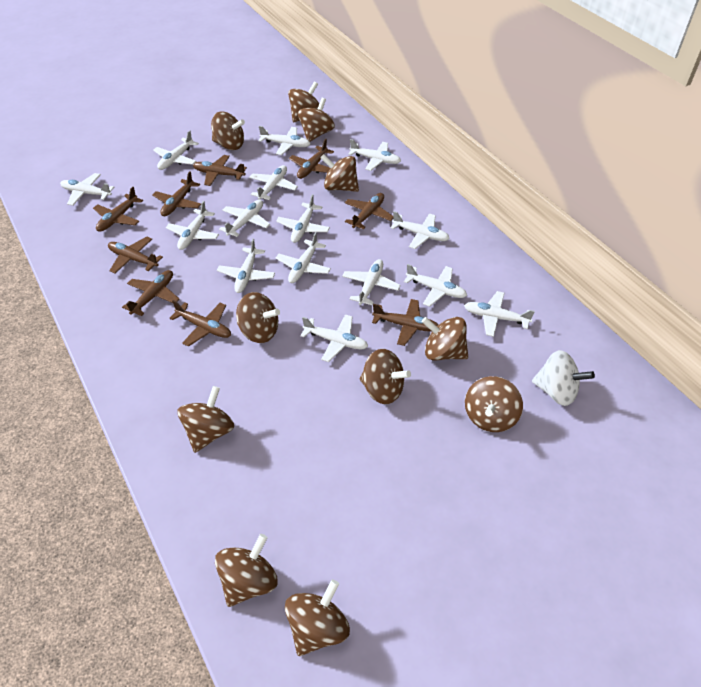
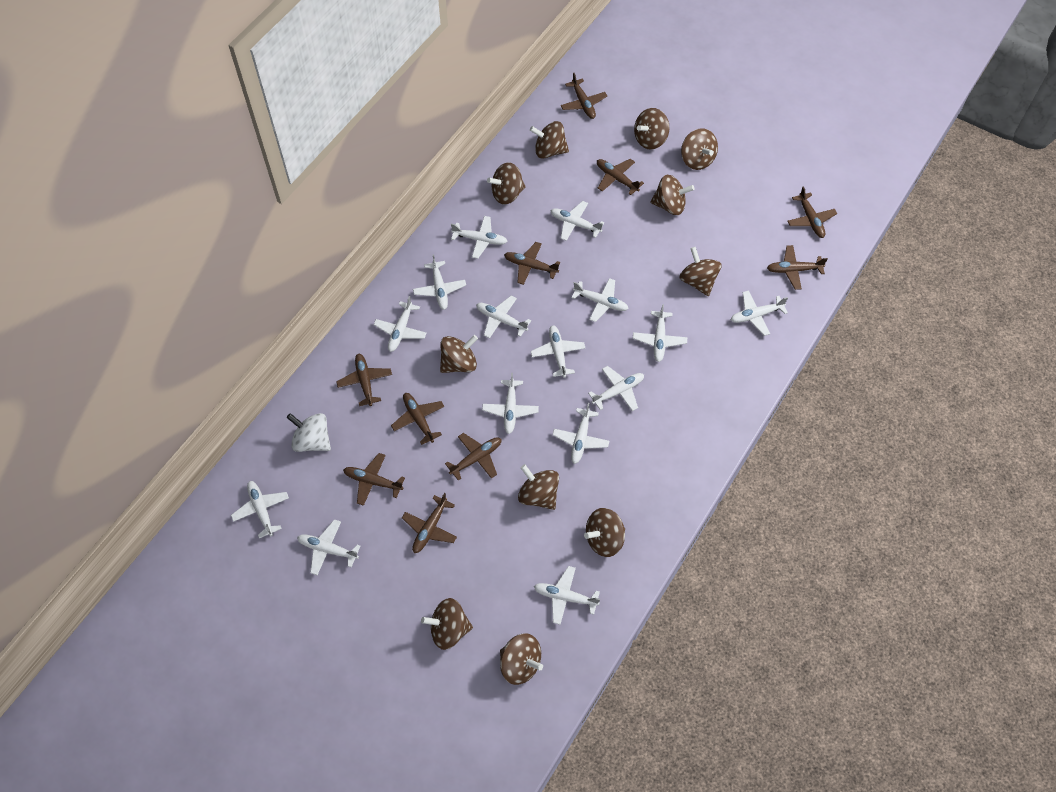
brown plane: [93,187,143,232] [108,236,163,273] [122,270,179,316] [152,171,201,216] [170,300,231,347] [193,155,247,186] [289,139,334,179] [345,193,393,230] [372,299,438,346] = 9 -> [336,353,392,406] [343,453,405,506] [391,393,445,445] [402,493,457,553] [445,433,501,481] [504,242,560,285] [561,73,607,119] [597,159,644,195] [767,245,828,290] [787,186,837,238] = 10

